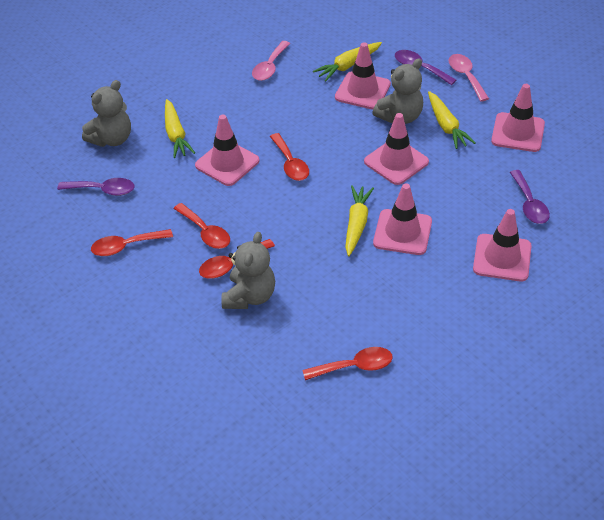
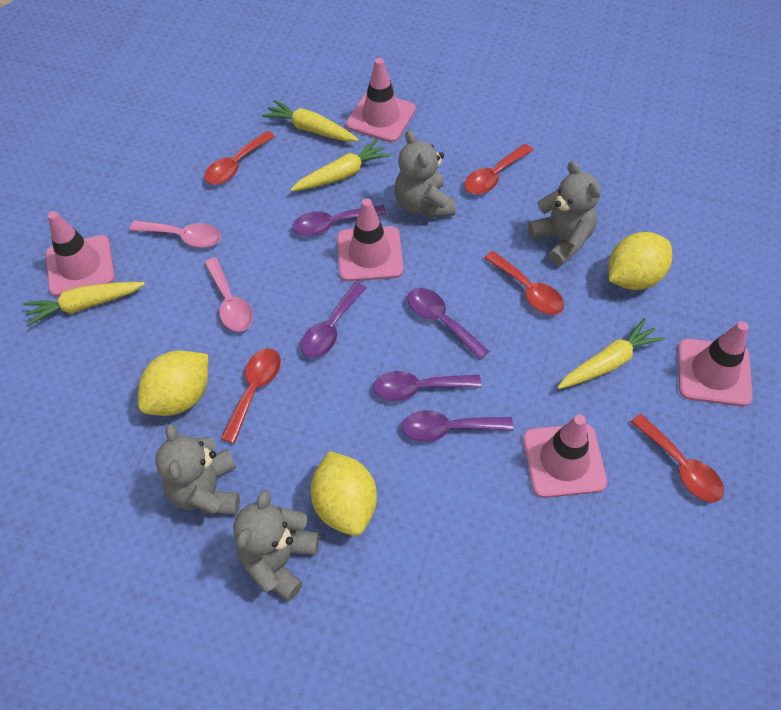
grey teddy bear: [82,80,131,147] [222,232,275,309] [372,58,423,124] = 3 -> [155,424,240,514] [234,490,319,601] [395,130,455,218] [528,161,601,266] = 4
pink traffic cone: [195,115,260,186] [335,42,391,110] [364,113,429,185] [373,183,432,255] [473,209,532,281] [491,84,545,152] = 6 -> [46,211,115,297] [337,198,403,282] [346,58,416,142] [523,415,607,498] [678,321,753,406] = 5
purple spoon: [57,178,134,196] [395,50,456,85] [510,170,550,224] = 3 -> [293,205,387,236] [301,282,366,358] [373,371,481,401] [402,410,513,442] [407,288,489,360] = 5
yellow lemon: none = 0 -> [138,350,208,416] [311,451,377,536] [609,232,672,290] = 3

